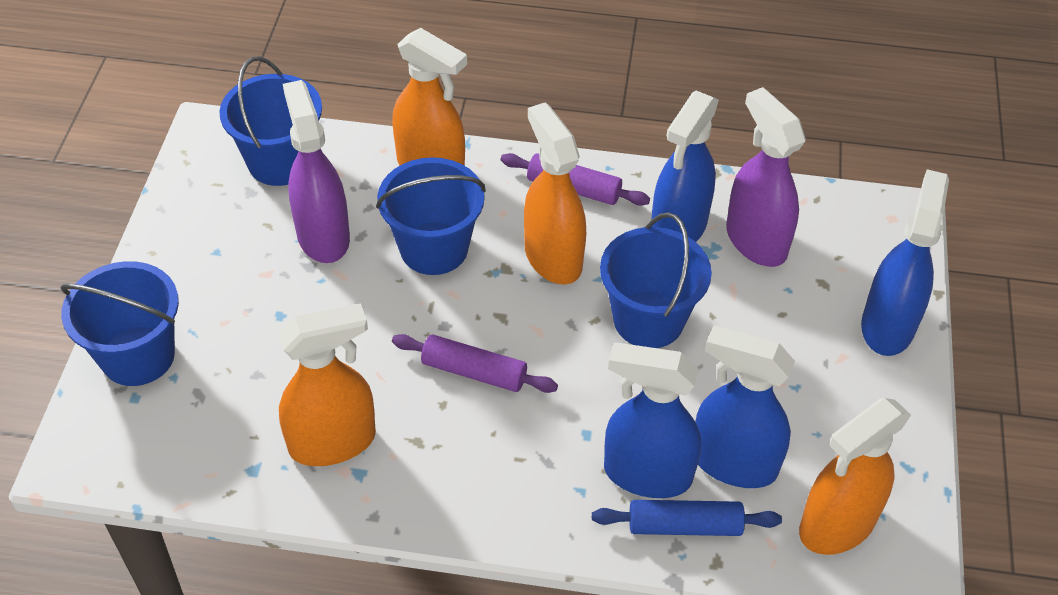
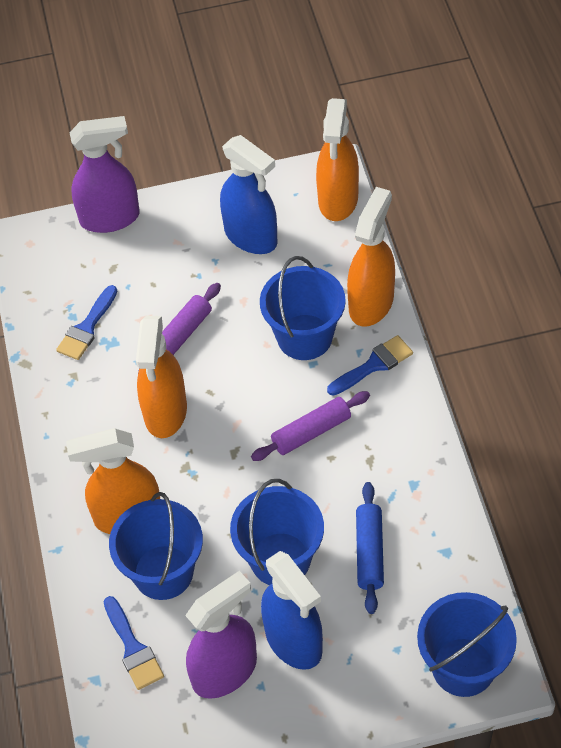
blue brush: none = 0 -> [56,285,117,360] [104,596,164,690] [327,335,413,396] = 3
blue spray bottle: [604,343,701,498] [651,91,719,242] [695,326,795,488] [861,169,949,356] = 4 -> [220,135,278,254] [261,551,323,670] = 2

